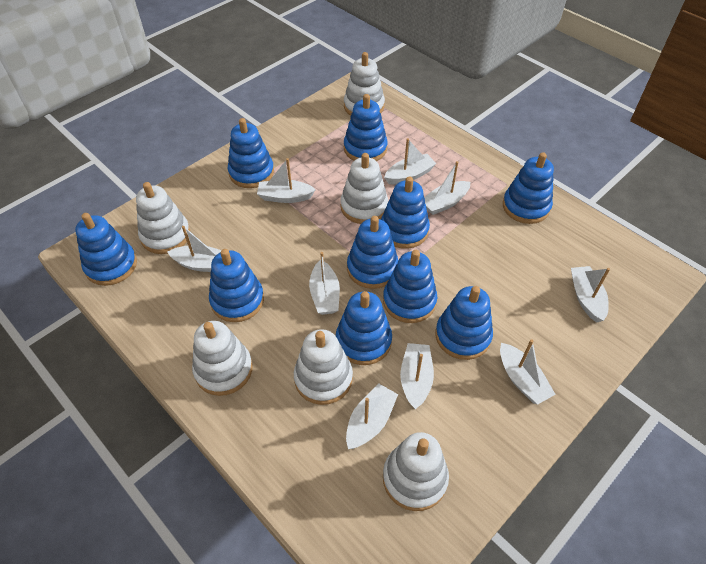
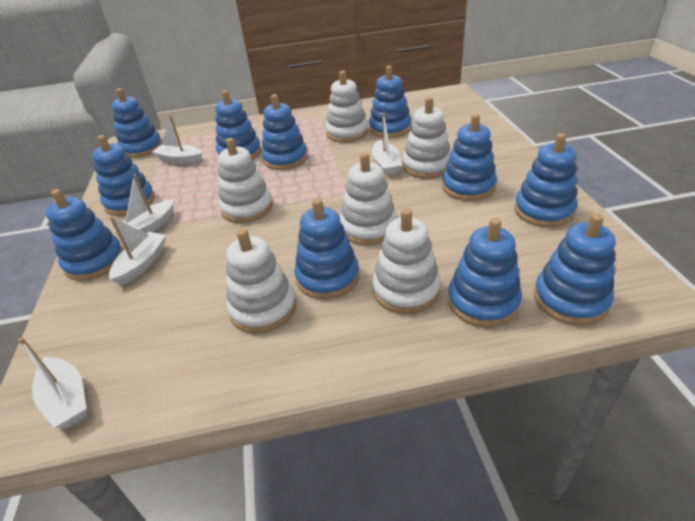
blue stacking toy: [75,213,137,286] [209,249,264,322] [228,118,274,188] [336,291,392,365] [344,94,388,161] [347,216,398,289] [381,177,430,249] [383,250,437,323] [436,286,493,360] [503,152,554,224] = 10 -> [46,189,124,281] [92,135,155,216] [111,88,162,158] [215,90,261,160] [262,94,308,170] [294,198,359,299] [369,66,411,138] [442,114,497,201] [448,218,522,328] [514,133,577,227] [534,214,616,325] = 11
white boat: [167,226,221,272] [257,158,316,203] [309,252,340,315] [346,384,398,449] [384,138,437,185] [400,343,434,409] [424,161,470,215] [500,339,556,405] [571,266,610,323] = 9 -> [18,337,87,428] [109,216,166,286] [113,174,174,233] [152,115,202,164] [372,112,402,176] = 5

